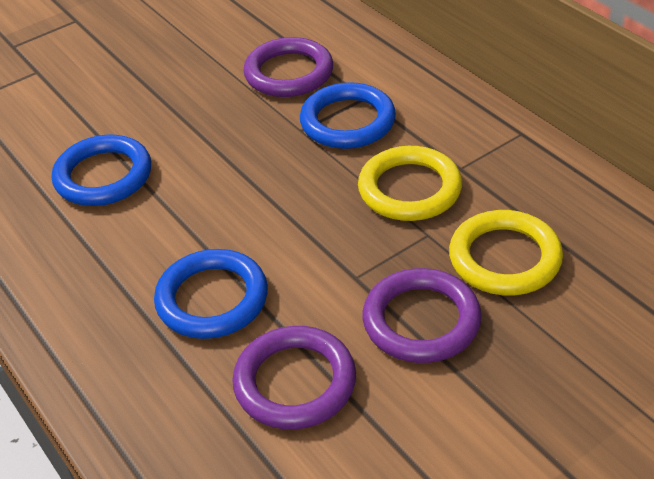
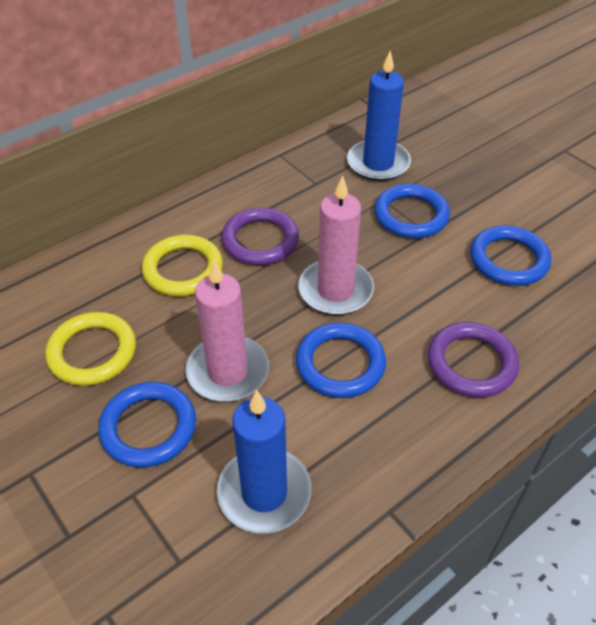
blue candle: none = 0 -> [217,390,311,534] [347,51,411,181] = 2
blue ring: [52,135,151,206] [154,249,268,339] [300,82,396,149] = 3 -> [98,382,196,468] [296,323,386,398] [374,184,450,238] [470,225,551,286] = 4
pink candle: none = 0 -> [185,260,269,402] [298,175,374,315] = 2
purple ring: [232,326,356,430] [243,37,333,97] [363,268,482,363] = 3 -> [221,207,299,265] [428,322,519,397] = 2

